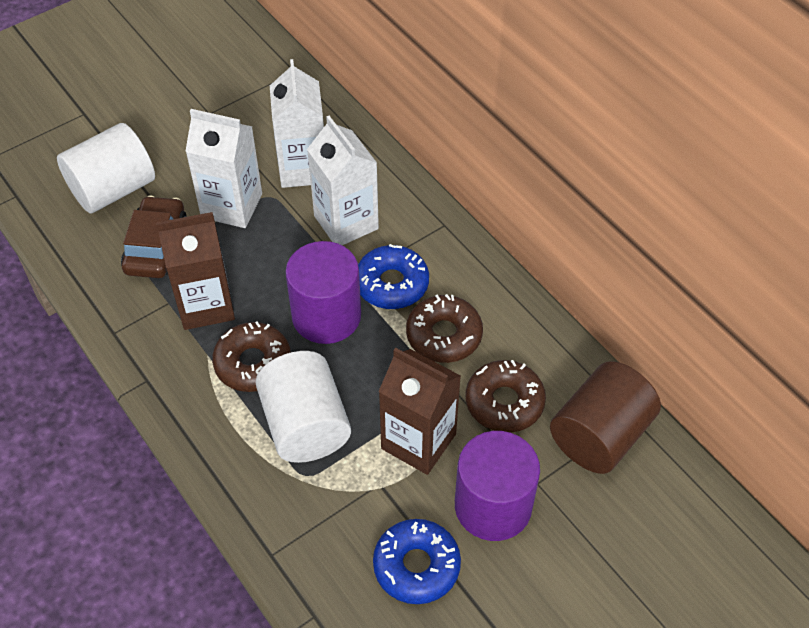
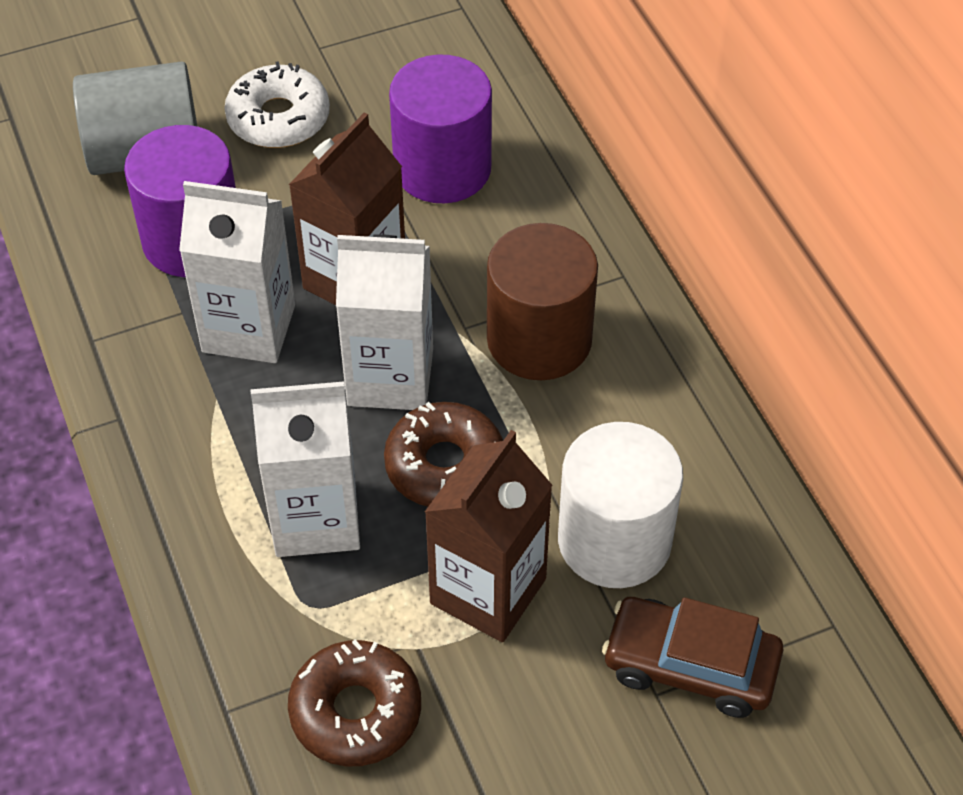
blue donut: [358,244,429,309] [373,519,461,604] = 2 -> none = 0
brown donut: [212,321,291,392] [406,294,483,363] [466,360,546,433] = 3 -> [288,639,421,767] [384,402,503,507] = 2
grey cylinder: none = 0 -> [73,61,197,175] = 1
white cylinder: [57,123,155,213] [256,351,351,463] = 2 -> [558,422,683,588] = 1
white donut: none = 0 -> [224,61,330,148] = 1

